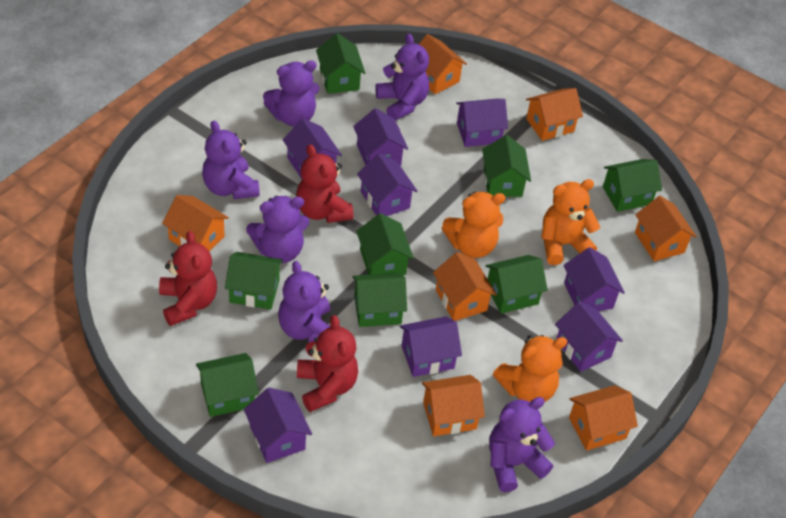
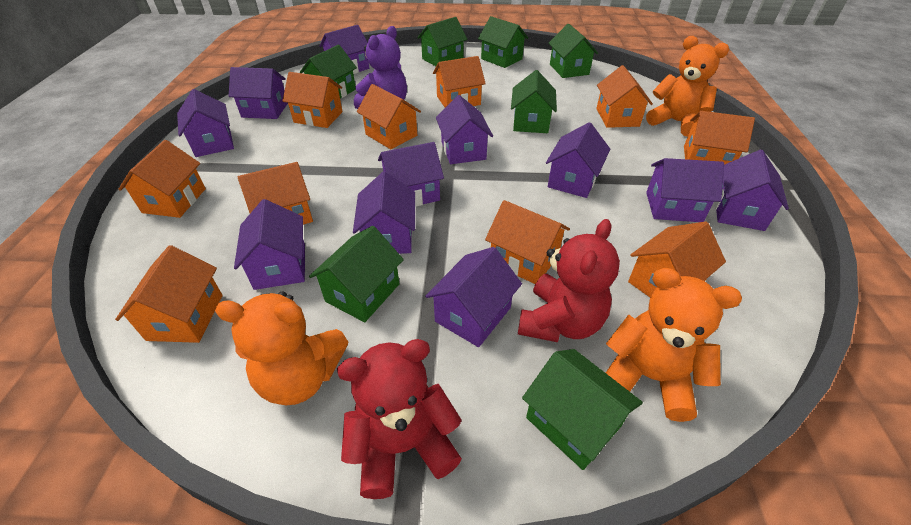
green house: [196,353,259,417] [225,252,283,310] [316,33,365,94] [353,273,407,327] [356,213,414,275] [482,135,531,197] [485,255,548,314] [603,159,662,212] = 8 -> [300,45,357,98] [309,226,404,322] [417,17,467,66] [478,16,528,68] [511,70,557,133] [522,349,643,470] [549,24,598,78] = 7
orange house: [162,195,229,251] [419,34,467,94] [422,375,485,436] [433,252,497,321] [526,88,583,141] [569,385,638,451] [635,196,697,261] = 7 -> [115,245,223,343] [118,140,206,218] [237,162,313,225] [283,72,343,128] [357,84,421,149] [433,56,486,108] [485,200,570,284] [596,65,653,128] [628,221,726,297] [684,111,755,165] = 10
purple house: [244,388,312,463] [283,119,342,179] [353,108,408,166] [357,153,417,216] [400,316,462,377] [456,99,508,147] [555,301,623,372] [564,247,625,311] = 8 -> [177,89,234,157] [229,67,288,119] [234,199,305,290] [320,25,369,74] [353,172,415,254] [378,142,444,207] [425,247,522,347] [436,95,493,164] [546,122,610,198] [646,158,724,222] [715,150,789,231] = 11
purple teddy bear: [202,121,260,199] [246,196,309,263] [263,61,319,127] [278,261,331,343] [375,34,429,121] [489,397,555,492] = 6 -> [354,26,407,109] = 1
red teddy bear: [159,231,217,326] [296,144,354,223] [297,315,358,412] = 3 -> [337,339,462,499] [518,219,620,342] = 2

